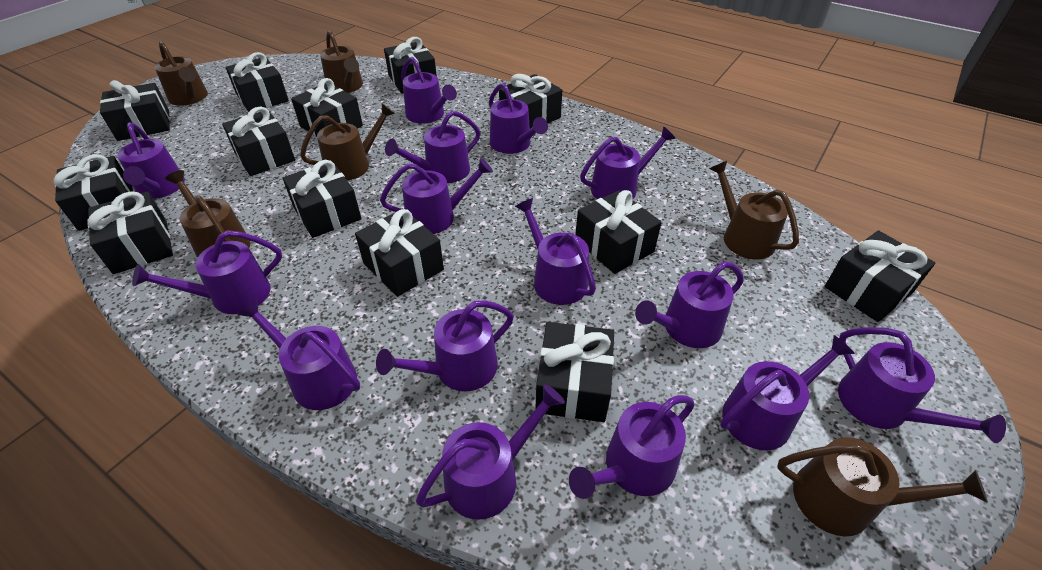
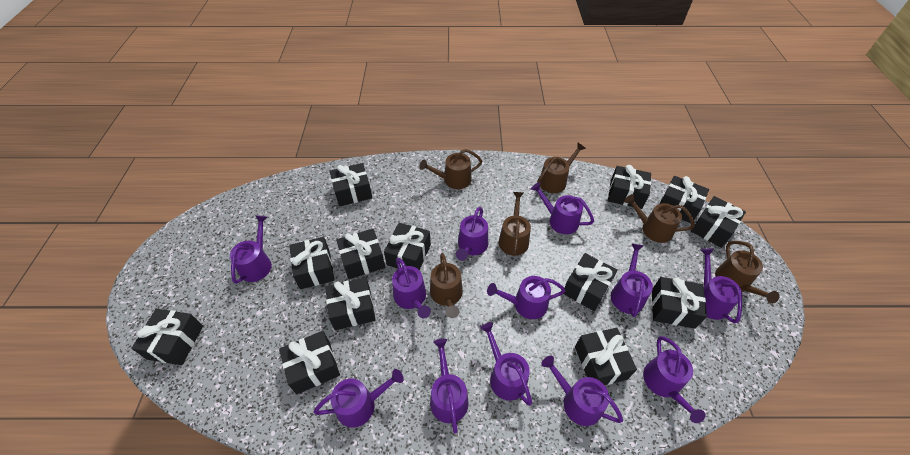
purple watering can: [118,123,185,199] [132,230,282,314] [237,298,360,410] [376,300,514,391] [380,158,493,234] [385,110,480,183] [401,57,457,124] [416,384,565,520] [489,83,548,154] [515,198,596,305] [569,395,695,499] [580,127,676,199] [635,261,744,348] [720,335,855,450] [838,327,1006,443] = 15 -> [230,215,272,284] [313,369,404,428] [392,258,431,318] [430,339,469,434] [456,207,488,261] [480,322,532,406] [487,276,566,319] [531,182,594,234] [541,356,623,426] [611,243,653,317] [643,336,705,423] [700,248,742,323] = 12

